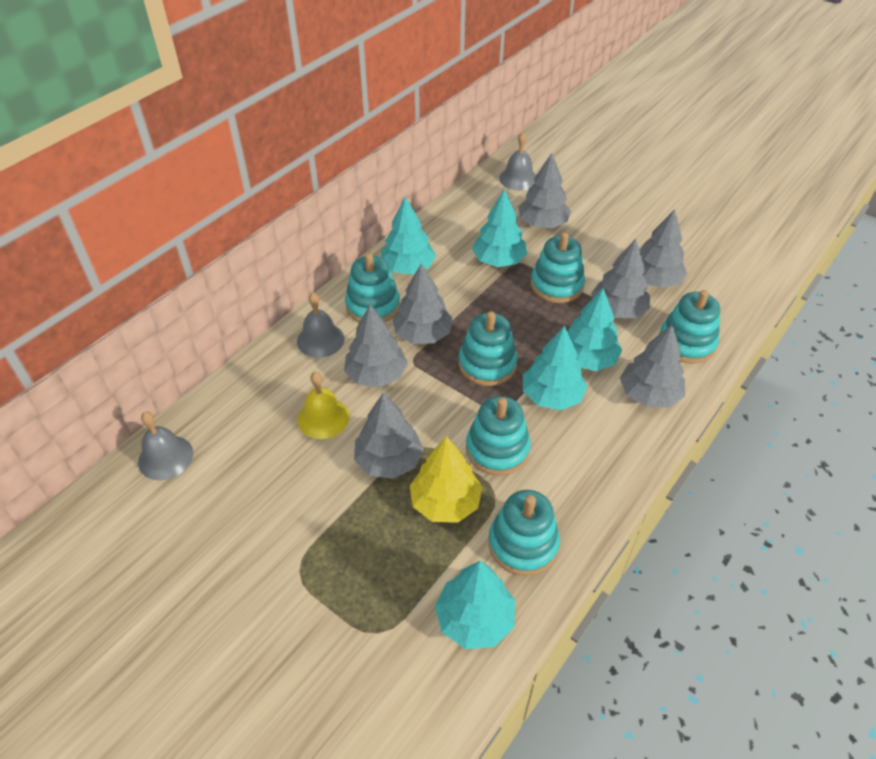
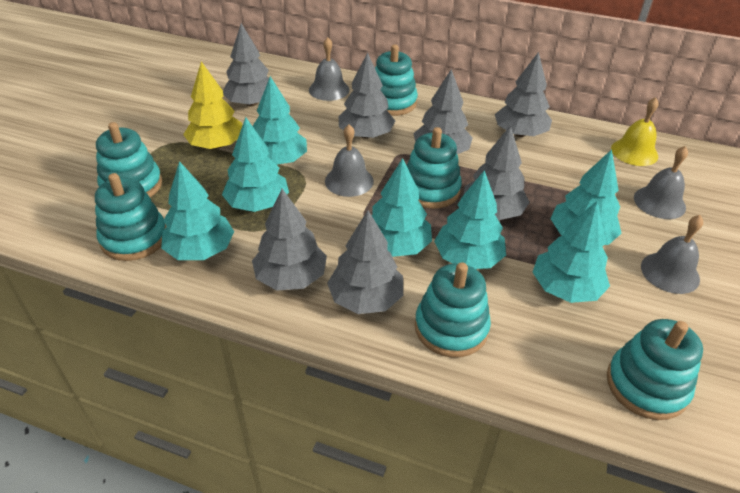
grey bell: [138,412,193,480] [297,292,345,358] [499,132,536,191] = 3 -> [309,37,350,101] [325,124,374,197] [634,146,688,219] [641,215,703,294] = 4
turquoise tree: [381,196,436,274] [435,561,515,649] [472,189,527,267] [523,326,588,410] [567,288,623,371] = 5 -> [161,161,234,260] [222,117,289,212] [253,76,307,165] [372,158,432,257] [434,170,506,269] [533,201,610,303] [550,149,622,245] = 7

